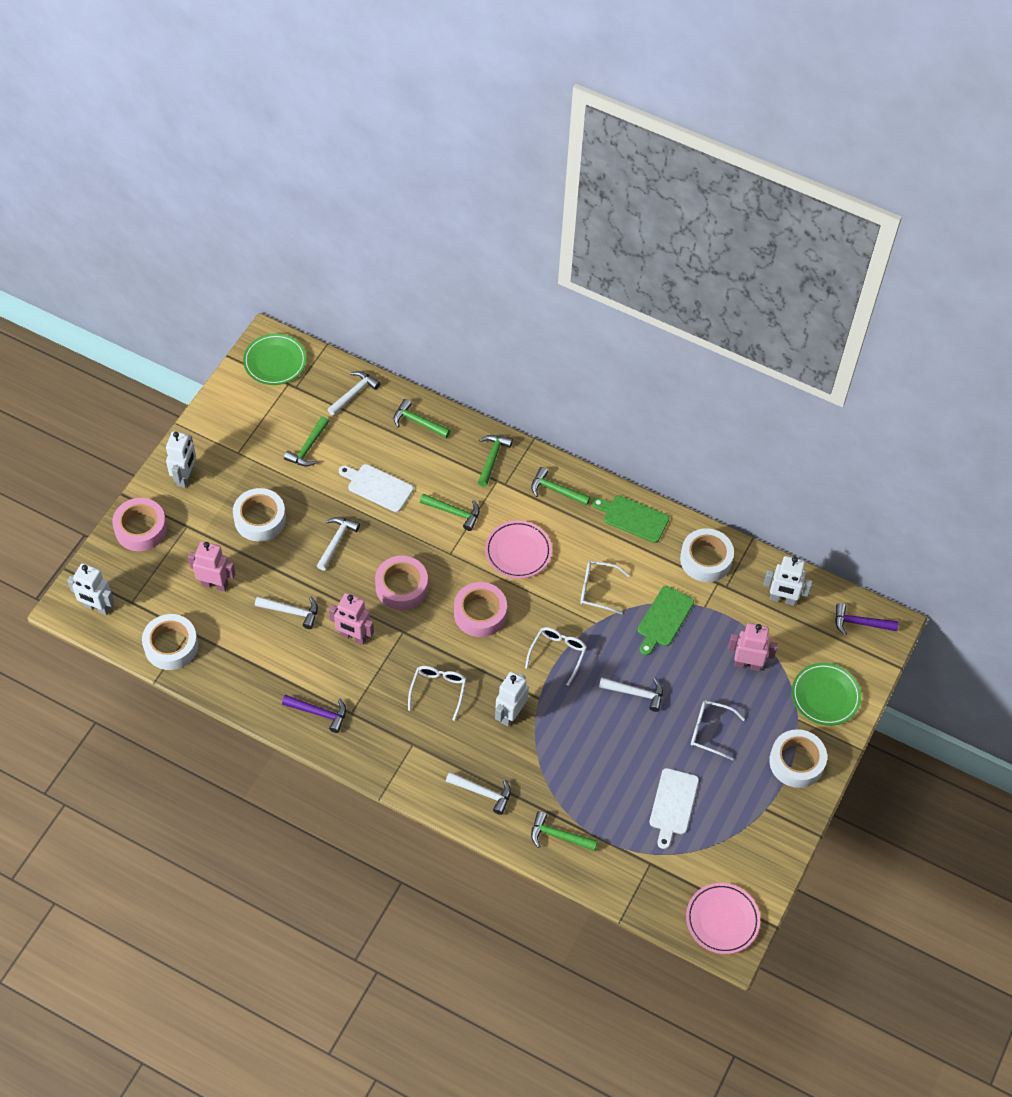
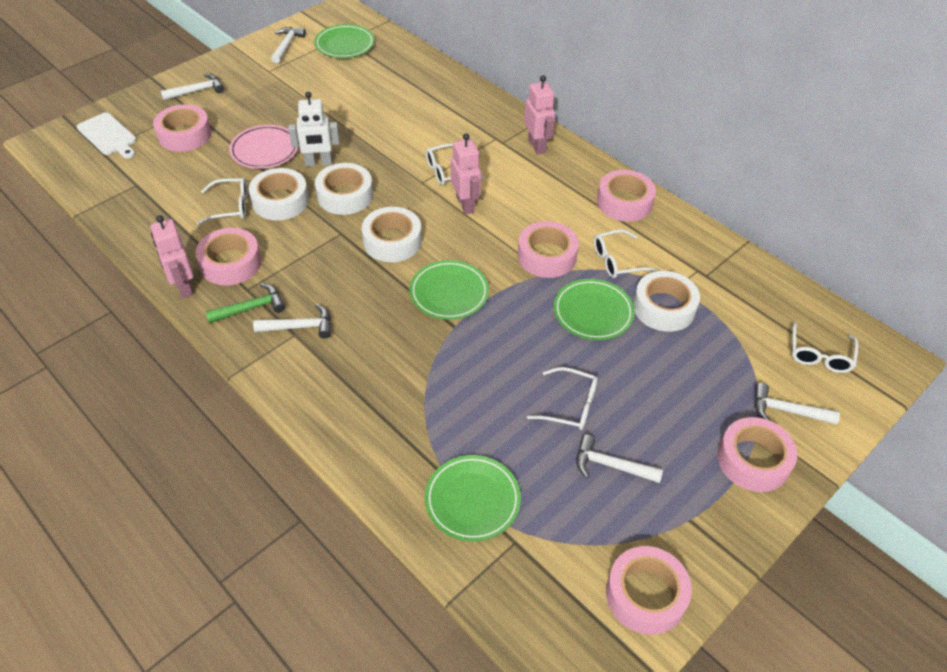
green cutting board: [592,495,669,543] [638,586,694,655] = 2 -> none = 0
green hammer: [284,417,329,467] [393,399,451,438] [420,494,480,531] [478,435,513,487] [531,467,591,506] [531,811,598,851] = 6 -> [205,283,286,323] = 1
green plate: [243,333,307,385] [792,663,861,726] = 2 -> [314,24,375,58] [410,260,489,320] [425,455,521,542] [554,279,635,340] = 4
pink plate: [485,520,552,579] [686,883,760,954] = 2 -> [229,125,298,169] = 1
pink tape: [112,498,167,551] [375,555,428,610] [454,582,507,637] = 3 -> [153,104,211,152] [195,228,261,286] [518,221,579,278] [597,170,656,222] [606,546,692,635] [717,417,797,492] = 6
purple hammer: [282,695,346,733] [835,603,899,636] = 2 -> none = 0
white cutting board: [339,464,414,512] [649,768,699,849] = 2 -> [77,112,137,159] = 1
white glasses: [408,666,466,721] [525,627,587,686] [580,561,630,614] [691,700,745,761] = 4 -> [197,178,248,225] [426,143,484,186] [527,367,598,430] [594,229,658,278] [792,322,858,373] = 5
white robot: [67,563,114,615] [166,431,196,488] [495,672,529,727] [763,556,812,606] = 4 -> [288,92,340,167] = 1

